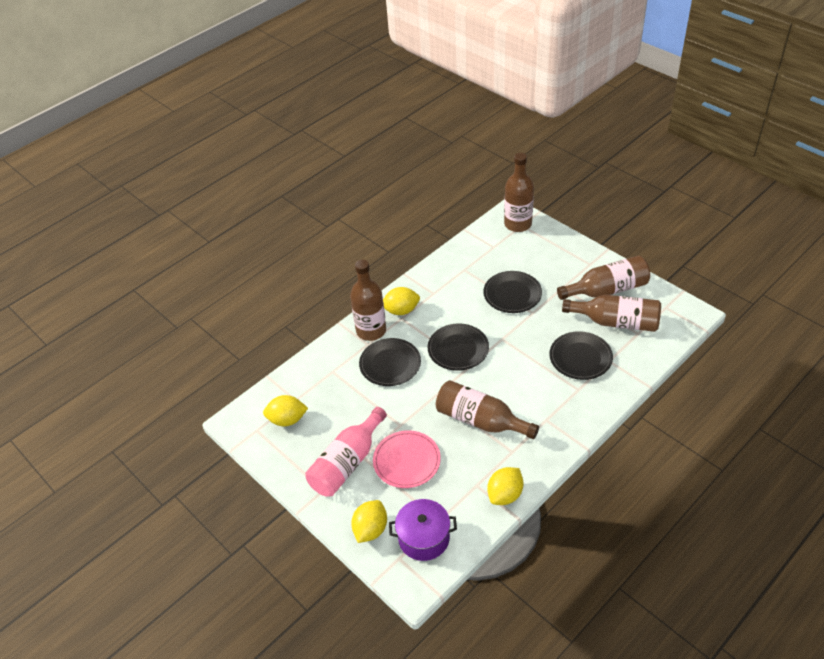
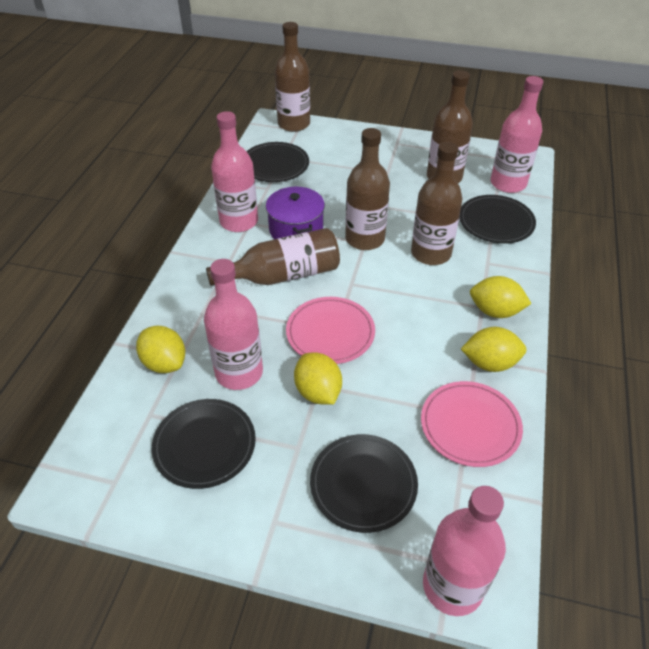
pink bottle: [305,407,387,496] = 1 -> [204,259,263,390] [211,111,258,232] [423,486,506,616] [491,76,543,193] = 4
pink plate: [373,430,441,488] = 1 -> [286,297,375,364] [421,381,523,467] = 2

